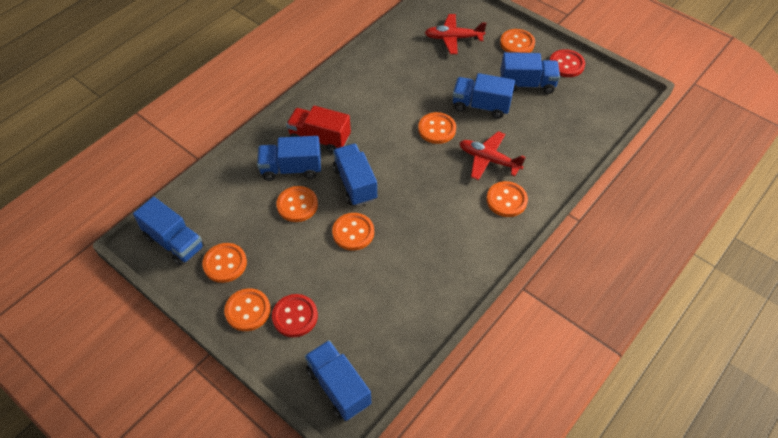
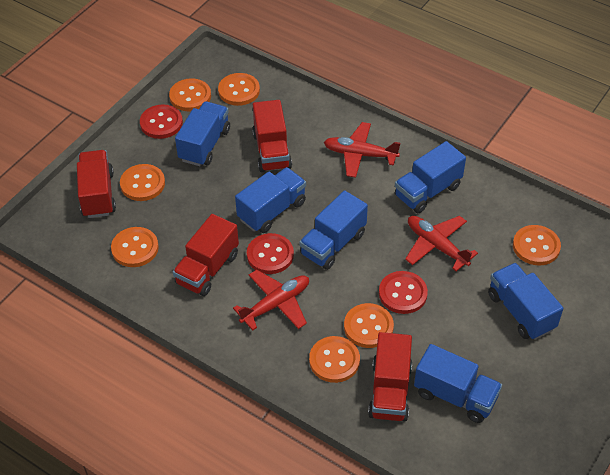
red button: [272,294,318,337] [550,49,585,77] = 2 -> [140,104,183,139] [247,233,294,274] [379,271,428,314] = 3
red plane: [425,14,487,54] [459,131,526,180] = 2 -> [233,270,309,331] [324,122,400,178] [405,216,478,271] = 3
red truck: [286,106,351,153] = 1 -> [77,150,116,218] [173,214,239,296] [252,100,292,172] [368,332,412,421] = 4

